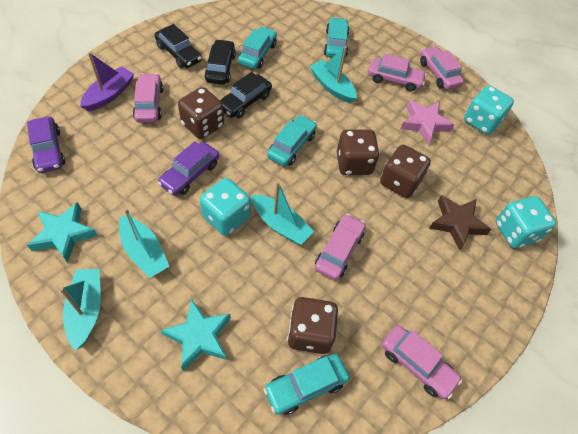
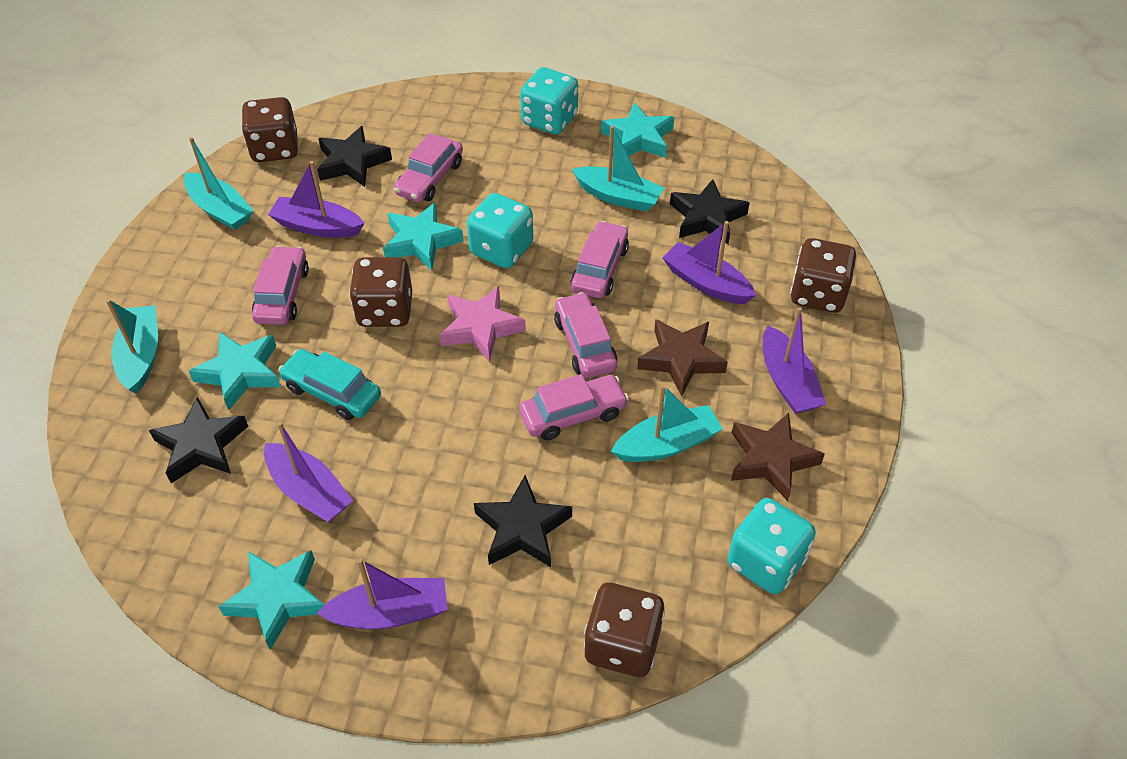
black car: [154,24,202,68] [204,39,236,85] [220,72,272,118] = 3 -> none = 0
black star: none = 0 -> [149,397,249,483] [317,126,392,187] [474,475,572,567] [670,179,750,244] = 4
brown star: [429,195,492,250] = 1 -> [637,319,728,396] [731,413,825,501] = 2
purple boat: [80,52,134,111] = 1 -> [264,422,353,522] [268,161,364,237] [317,559,448,629] [662,221,756,304] [763,307,826,414] = 5
purple car: [27,116,65,173] [157,141,219,196] = 2 -> none = 0
turquoise car: [238,26,277,69] [264,354,349,415] [267,115,317,166] [324,17,350,58] = 4 -> [278,349,381,420] = 1
turquoise star: [27,202,98,263] [161,299,231,371] = 2 -> [189,332,281,411] [218,550,324,650] [383,203,463,270] [601,102,674,158] = 4

